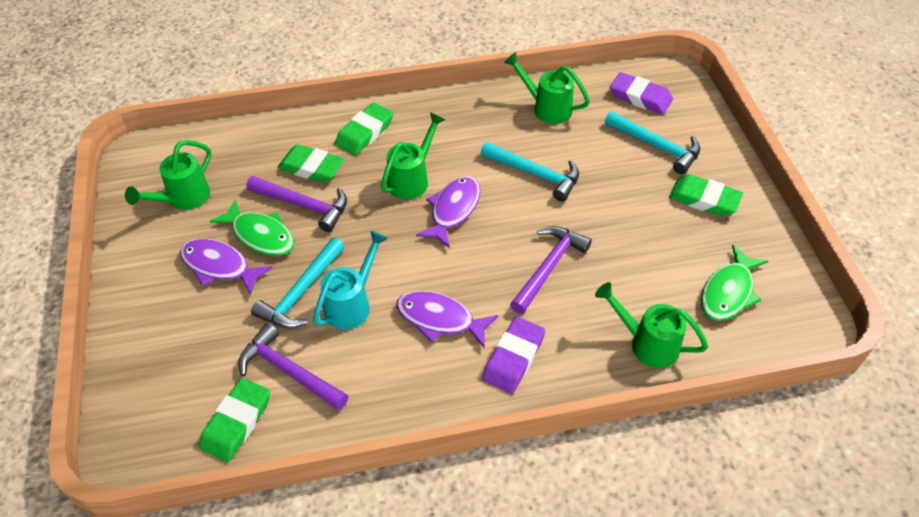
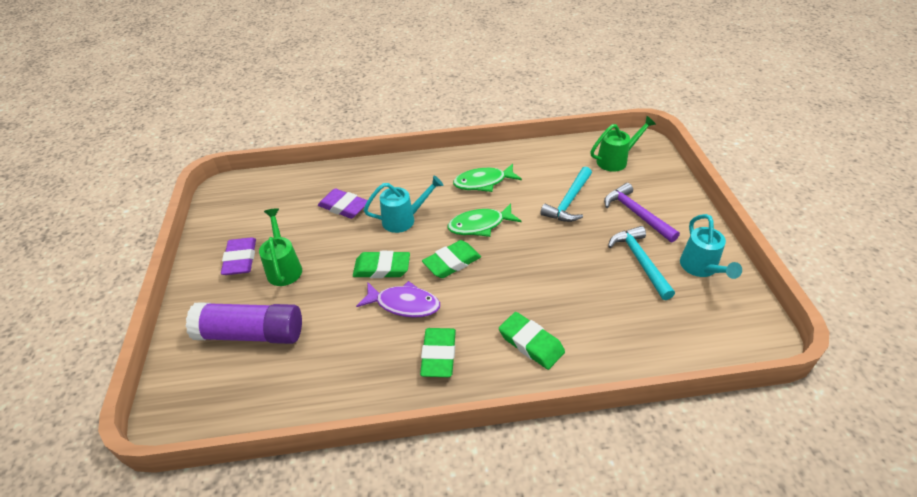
green watering can: [125,140,212,210] [381,112,446,200] [504,52,590,124] [595,282,708,368] = 4 -> [259,208,302,286] [590,116,656,172] = 2
purple fish: [180,238,273,295] [396,291,498,347] [416,176,480,248] = 3 -> [356,281,440,318] = 1
purple glue stick: none = 0 -> [186,302,302,344] = 1
purple hammer: [238,323,348,411] [246,176,347,232] [510,226,592,314] = 3 -> [604,183,680,242] = 1
turquoise hammer: [251,238,345,329] [480,142,579,202] [605,111,701,174] = 3 -> [540,166,592,222] [608,226,675,300] = 2
turquoise watering can: [313,231,388,329] = 1 -> [364,176,443,233] [680,214,742,279] = 2

